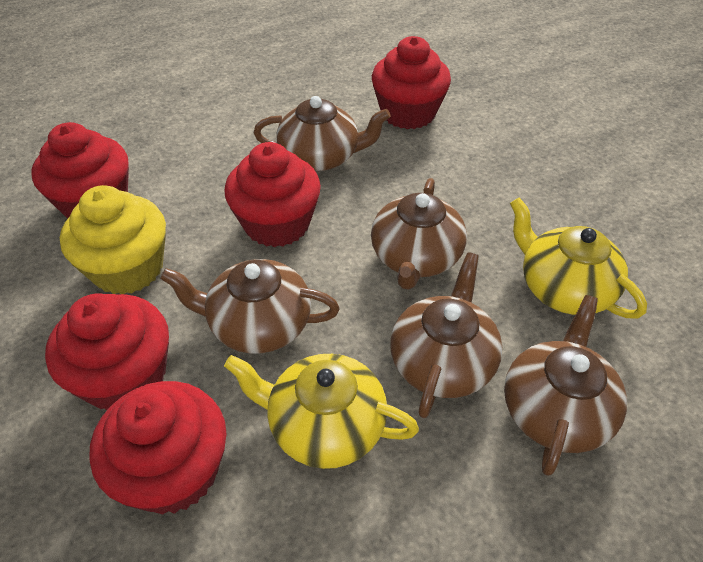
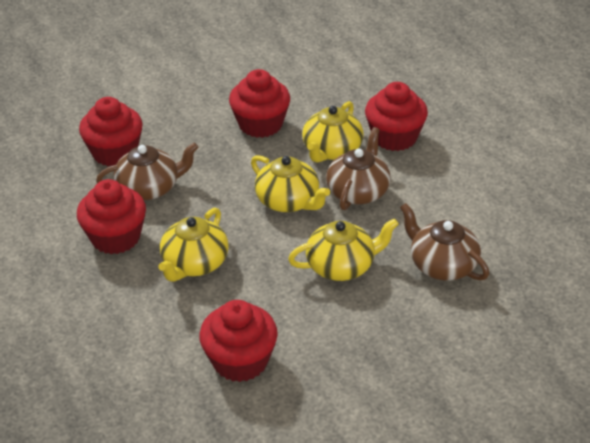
brown teapot: [160,259,340,353] [254,96,391,171] [371,178,467,290] [390,252,503,418] [504,295,627,476] = 5 -> [96,142,199,200] [326,127,391,210] [400,203,489,281] = 3
yellow cupcake: [60,185,166,294] = 1 -> none = 0
yellow teapot: [224,354,419,469] [510,197,647,319] = 2 -> [158,208,229,282] [251,155,330,212] [288,218,399,281] [302,101,364,163] = 4

